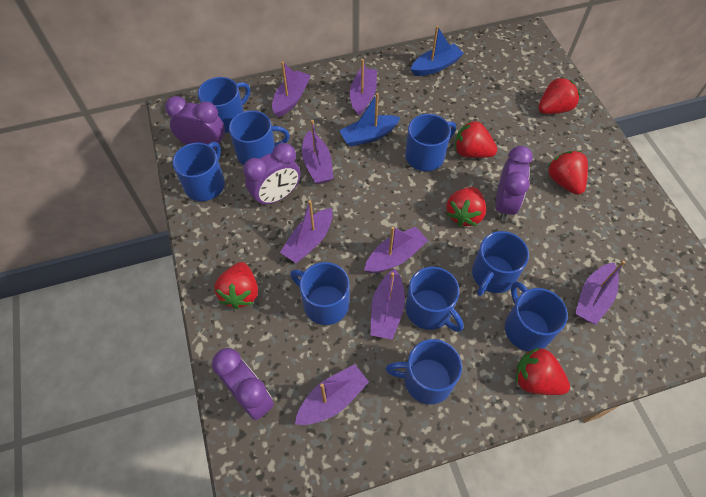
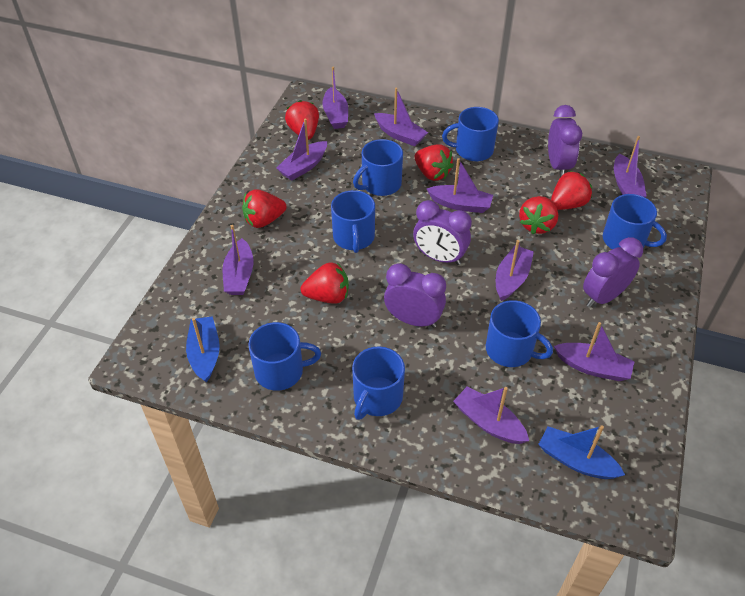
blue mug: [173,142,225,201] [198,77,250,133] [229,110,290,165] [290,262,350,325] [385,339,462,404] [405,114,456,171] [406,267,464,332] [472,231,529,296] [505,281,568,351] = 9 -> [248,322,321,391] [331,190,375,253] [352,346,405,420] [353,139,403,196] [442,107,499,161] [486,300,553,367] [603,194,667,250] = 7
purple boat: [272,61,311,117] [280,200,333,263] [295,364,369,425] [302,120,333,184] [350,59,377,116] [364,226,428,273] [371,269,405,340] [575,261,625,325] = 8 -> [223,225,254,295] [276,118,327,181] [323,67,348,129] [374,88,428,146] [427,158,493,213] [453,387,529,444] [496,240,534,301] [554,322,635,381] [614,136,647,197] = 9

